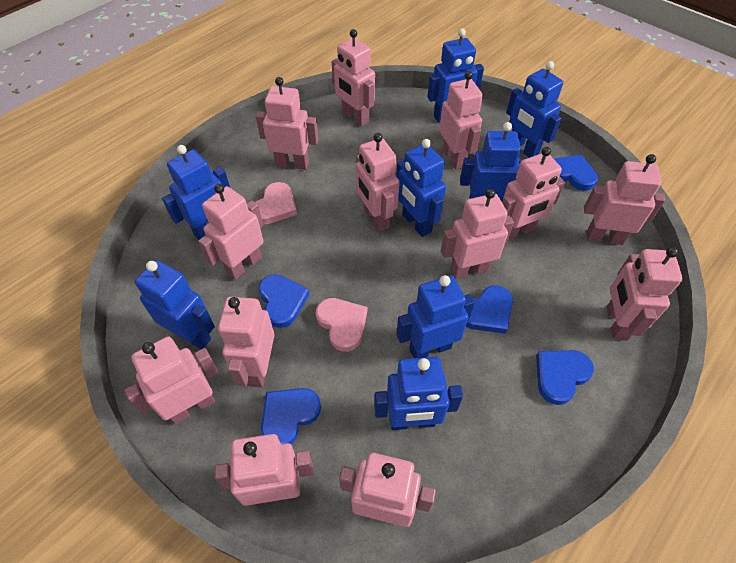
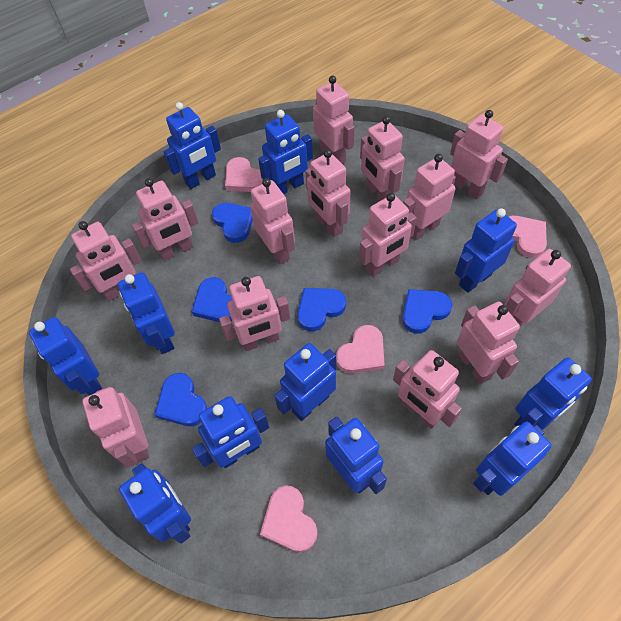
blue robot: [135,260,215,349] [162,145,230,240] [374,357,463,430] [396,139,446,237] [396,275,475,358] [427,28,484,122] [460,122,524,202] [506,61,563,158] = 8 -> [29,317,102,395] [118,272,175,354] [119,464,191,544] [163,102,221,189] [192,396,269,468] [258,110,313,194] [274,343,336,421] [325,416,387,494] [455,208,517,293] [473,422,552,496] [514,357,592,430] = 11
pink heart: [255,182,297,224] [316,298,367,352] = 2 -> [225,157,263,192] [260,485,318,552] [336,325,385,374] [509,216,547,258] = 4
pink robot: [124,337,218,424] [198,184,264,280] [214,434,313,506] [218,297,275,387] [256,77,319,170] [332,29,375,126] [339,453,436,527] [356,133,400,231] [439,71,483,170] [441,189,514,279] [502,147,565,240] [584,154,665,245] [607,247,683,341] = 13 -> [70,221,142,301] [82,387,149,468] [132,178,199,261] [219,276,290,351] [250,178,295,265] [305,149,350,237] [313,76,355,163] [359,193,417,277] [360,116,405,201] [393,350,462,429] [403,154,456,240] [450,110,508,199] [457,301,520,384] [504,249,571,326] = 14

